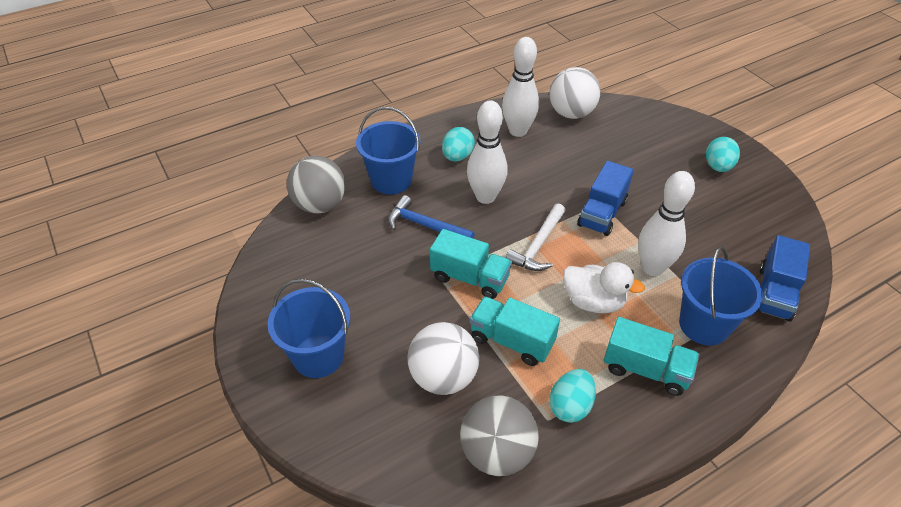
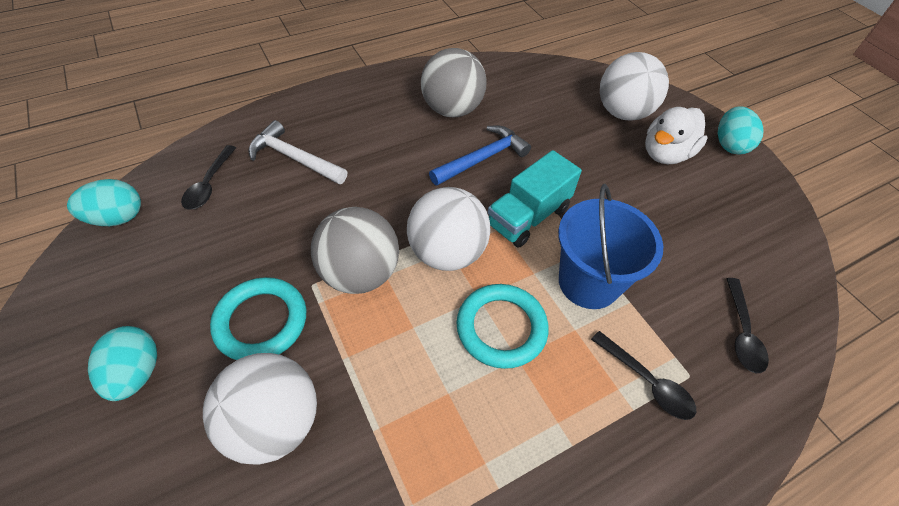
black spoon: none = 0 -> [181,145,236,209] [591,331,696,420] [726,278,769,373] = 3
blue bucket: [268,279,350,378] [356,107,421,195] [679,246,763,346] = 3 -> [558,184,663,309] = 1
blue truck: [577,161,634,236] [756,235,810,322] = 2 -> none = 0
turquoise ring: none = 0 -> [210,277,306,360] [457,284,549,369] = 2
turquoise truck: [430,229,512,299] [470,296,560,366] [604,317,699,396] = 3 -> [488,150,582,248] = 1
white ball: [407,322,479,395] [549,67,600,119] = 2 -> [203,353,317,465] [407,187,490,271] [600,52,669,121] = 3
white bowling pin: [467,100,508,204] [502,37,539,137] [638,171,695,276] = 3 -> none = 0

